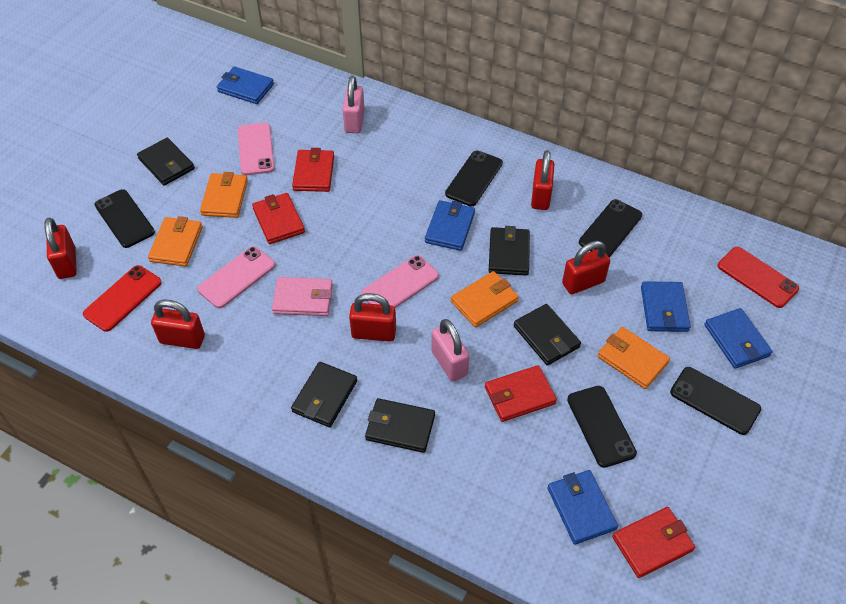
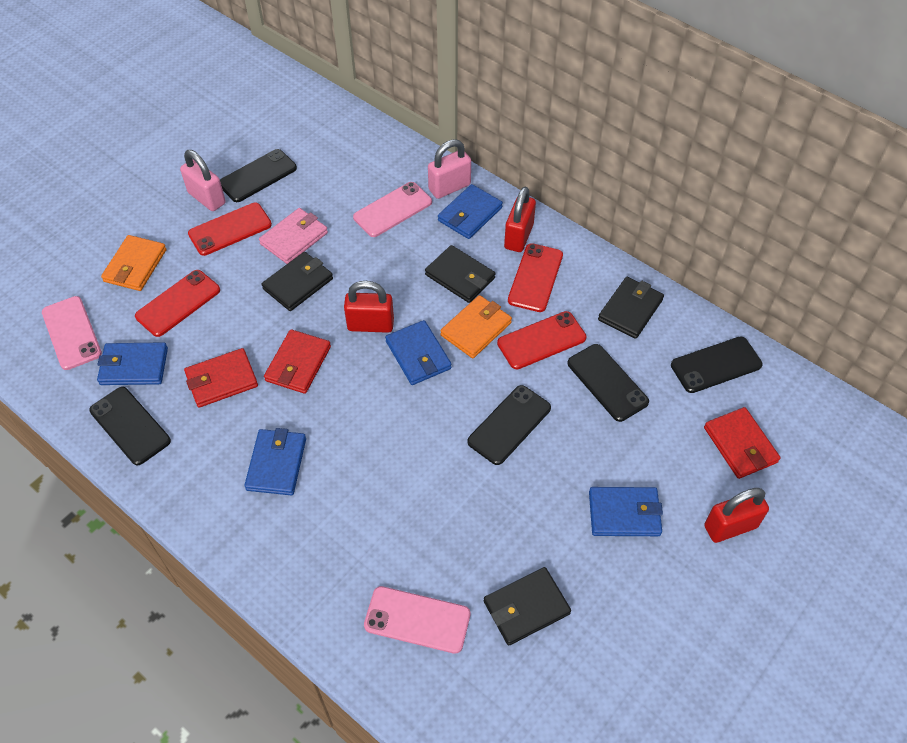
black wallet: [137,138,195,186] [291,362,357,427] [365,398,435,453] [489,226,530,276] [514,304,581,366] = 5 -> [261,252,333,311] [425,245,495,303] [484,567,571,646] [598,277,664,339] = 4
orange wallet: [148,216,203,267] [200,172,248,218] [451,271,519,327] [598,327,670,389] = 4 -> [101,235,167,291] [440,295,512,358] = 2
red padlock: [44,217,77,279] [151,300,205,349] [349,293,396,342] [531,150,555,210] [562,241,610,294] = 5 -> [344,281,394,333] [504,187,536,252] [704,488,769,543] = 3
red phone: [83,265,162,332] [718,247,799,308] = 2 -> [135,270,220,337] [188,202,272,256] [497,311,586,369] [508,243,563,312] = 4
red wallet: [252,193,305,244] [292,148,334,192] [485,365,557,422] [612,507,695,578] = 4 -> [184,348,258,408] [264,329,331,394] [704,407,781,479] = 3

